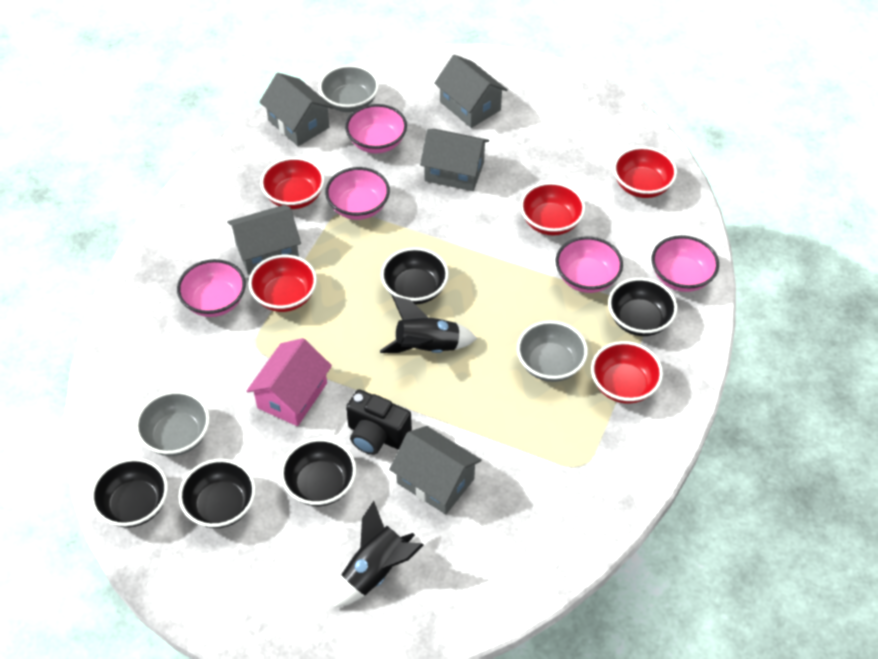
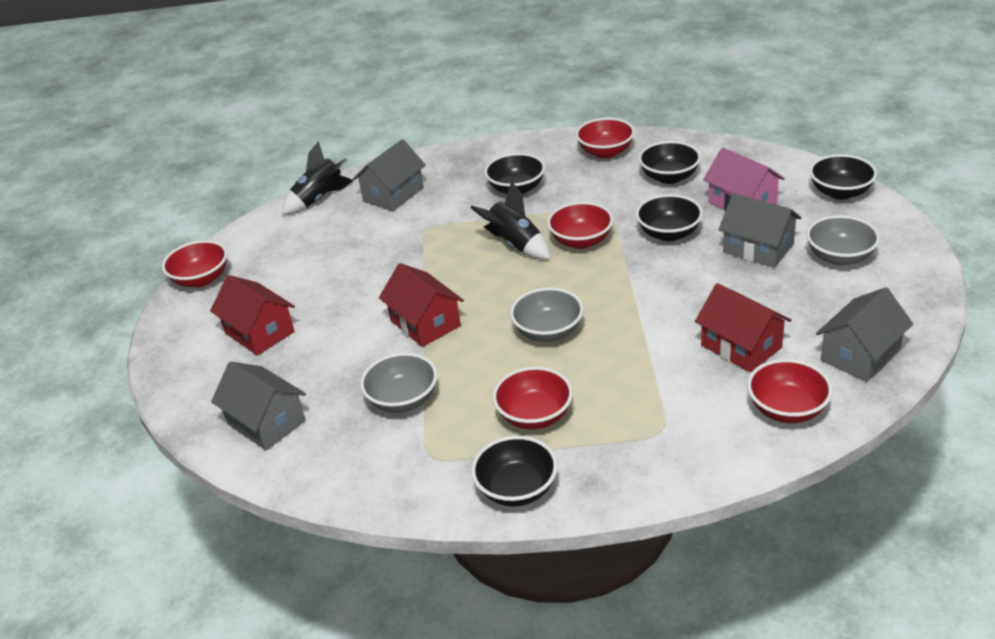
black camera: [346,389,412,455] = 1 -> none = 0
grey house: [227,205,301,274] [260,73,333,146] [389,426,482,514] [420,129,489,191] [434,55,508,128] = 5 -> [211,361,306,450] [353,139,426,211] [719,193,802,268] [816,287,913,382] = 4
pink bowl: [177,259,246,317] [325,167,390,220] [345,104,407,153] [556,236,623,293] [652,235,719,292] = 5 -> none = 0
red house: none = 0 -> [210,275,295,356] [379,263,464,347] [695,283,791,372] = 3

